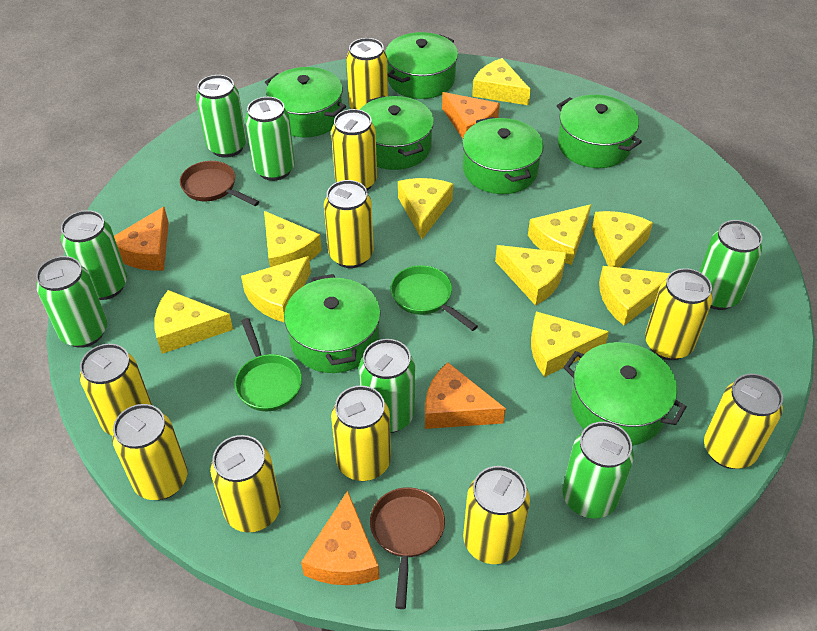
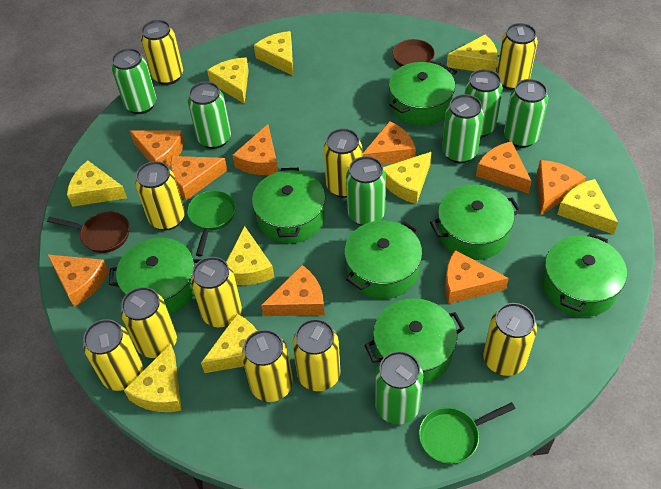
orange cheese: [114,207,169,271] [301,491,380,585] [425,362,506,429] [442,92,500,139] = 4 -> [47,254,109,307] [130,130,184,167] [171,156,227,200] [232,124,278,175] [261,265,325,316] [362,121,416,165] [445,250,509,304] [476,141,532,193] [537,160,586,215] = 9
yellow cheese: [154,290,233,354] [241,256,311,322] [264,211,322,267] [398,178,453,239] [472,58,531,105] [495,245,567,306] [528,204,591,265] [531,311,609,377] [592,211,653,268] [599,266,670,326] = 10 -> [67,161,127,207] [124,344,182,412] [201,314,257,373] [207,58,249,104] [226,226,274,285] [254,31,293,76] [383,152,431,204] [447,35,498,72] [557,179,618,235] = 9

